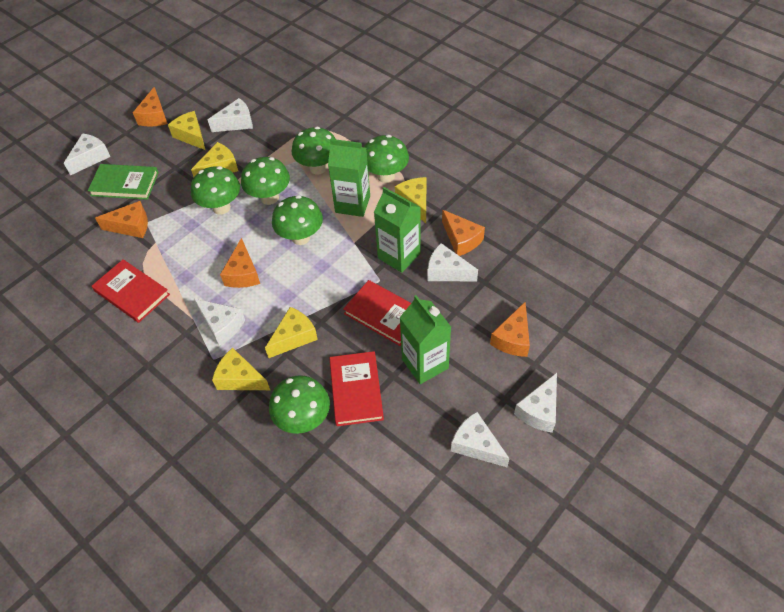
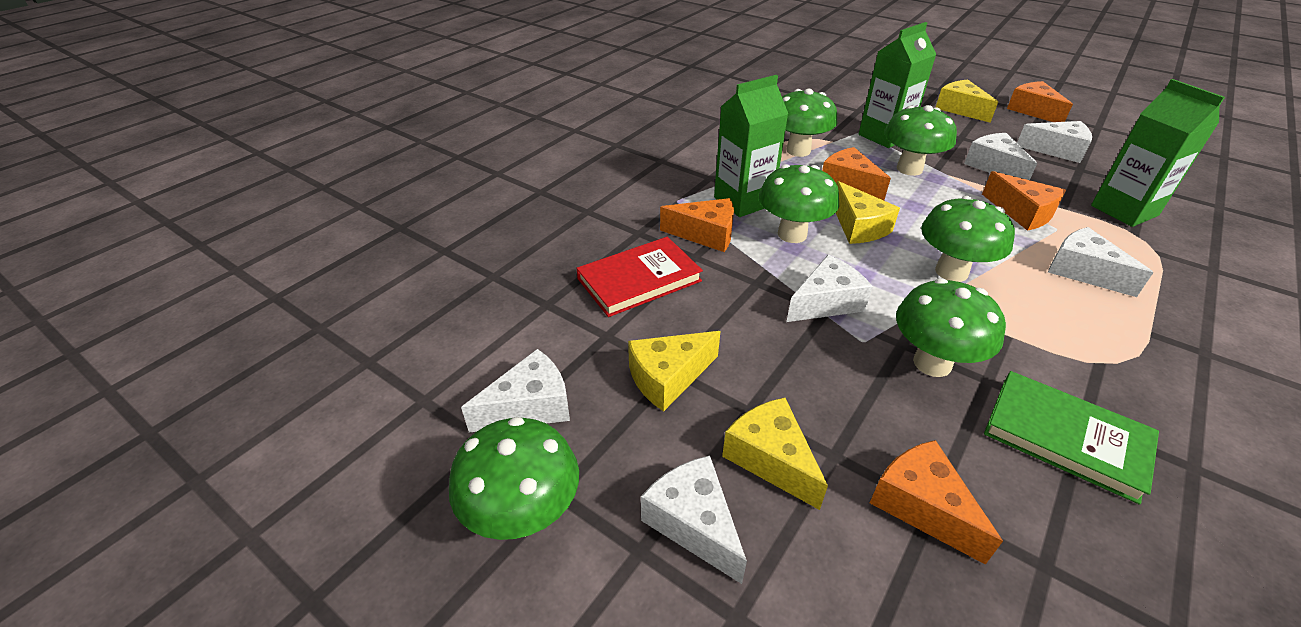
red book: [92,259,170,323] [329,351,384,426] [343,280,411,346] = 3 -> [576,237,703,317] = 1
yellow cheese: [168,111,206,150] [191,142,238,177] [212,348,270,390] [265,307,318,358] [395,177,426,223] = 5 -> [628,331,721,412] [722,398,828,510] [836,181,900,244] [936,80,998,123] = 4

